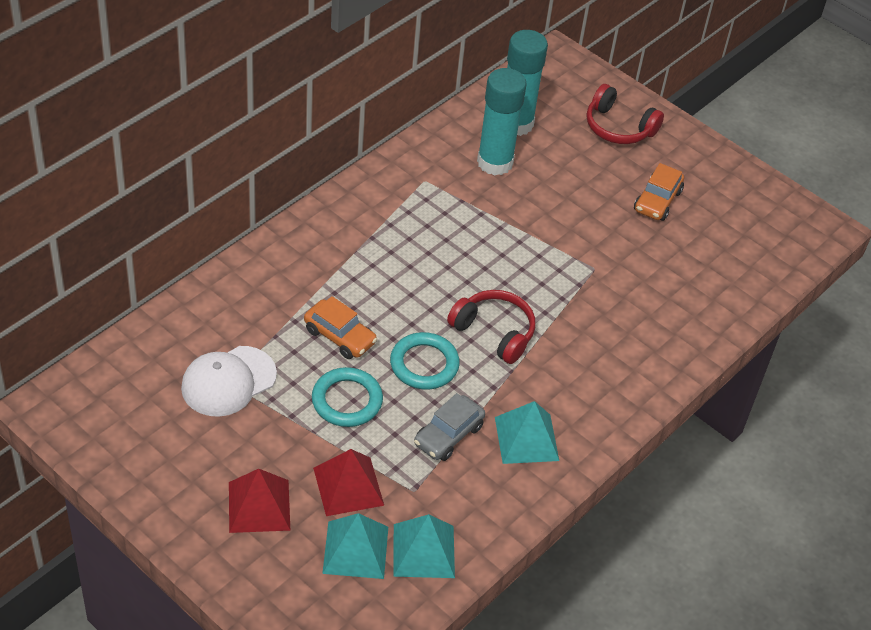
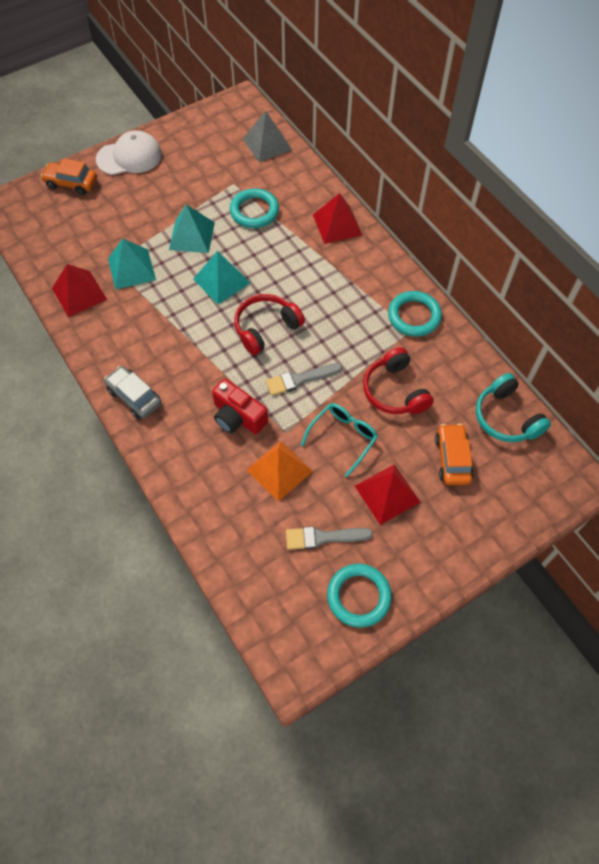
grey brush: none = 0 -> [266,363,342,396] [286,526,373,550] = 2
grey pyramid: none = 0 -> [243,111,292,162] = 1
orange pyramid: none = 0 -> [247,441,313,502] = 1
red camera: none = 0 -> [212,379,268,434] = 1
red pyramid: [229,469,290,533] [313,449,384,516] = 2 -> [52,264,107,317] [313,193,362,244] [355,464,420,525] = 3
turquoise glasses: none = 0 -> [301,403,378,477] = 1
turquoise glue stick: [477,68,527,175] [507,30,548,136] = 2 -> none = 0
turquoise headphones: none = 0 -> [476,373,551,442] = 1
turquoise ring: [312,367,383,427] [390,332,460,390] = 2 -> [230,188,279,228] [327,564,392,628] [388,291,442,337] = 3

